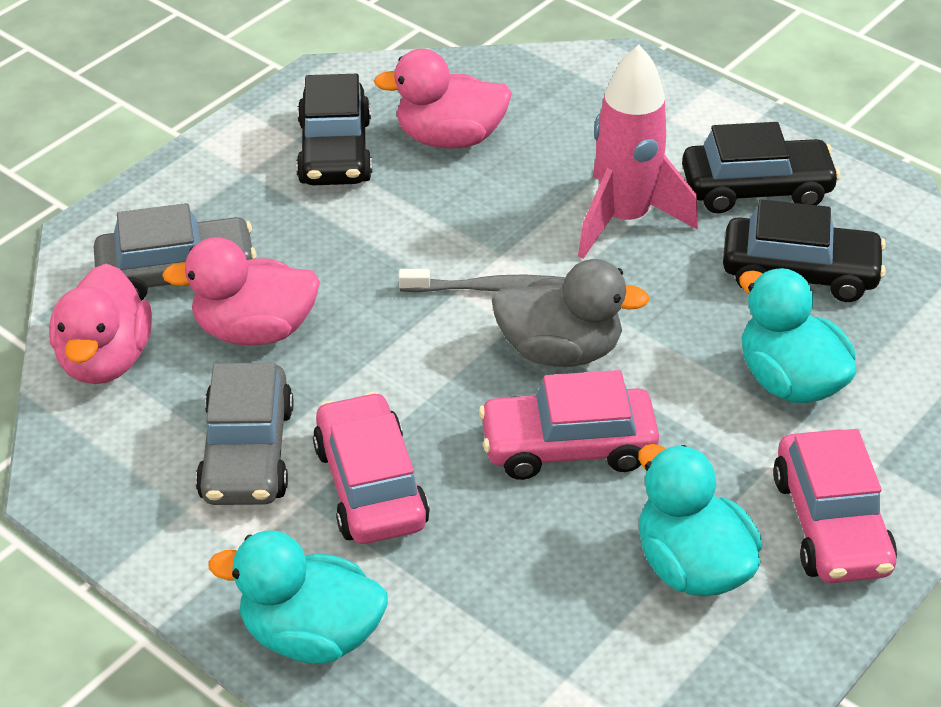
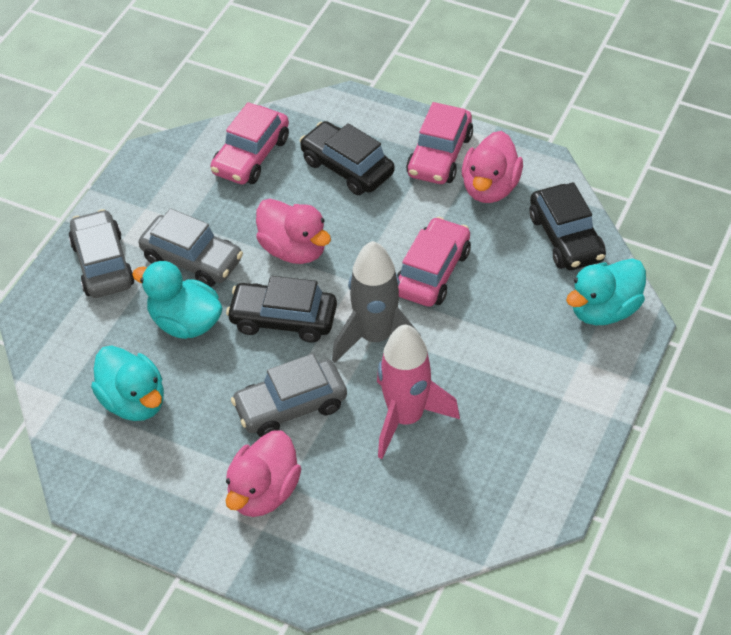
grey car: [94,203,257,301] [196,363,293,505] = 2 -> [68,209,134,298] [139,208,243,287] [231,354,347,437] = 3
grey duck: [492,259,650,367] = 1 -> none = 0
grey rocket: none = 0 -> [332,241,421,363] = 1
grey toothbrush: [399,269,566,292] = 1 -> none = 0

